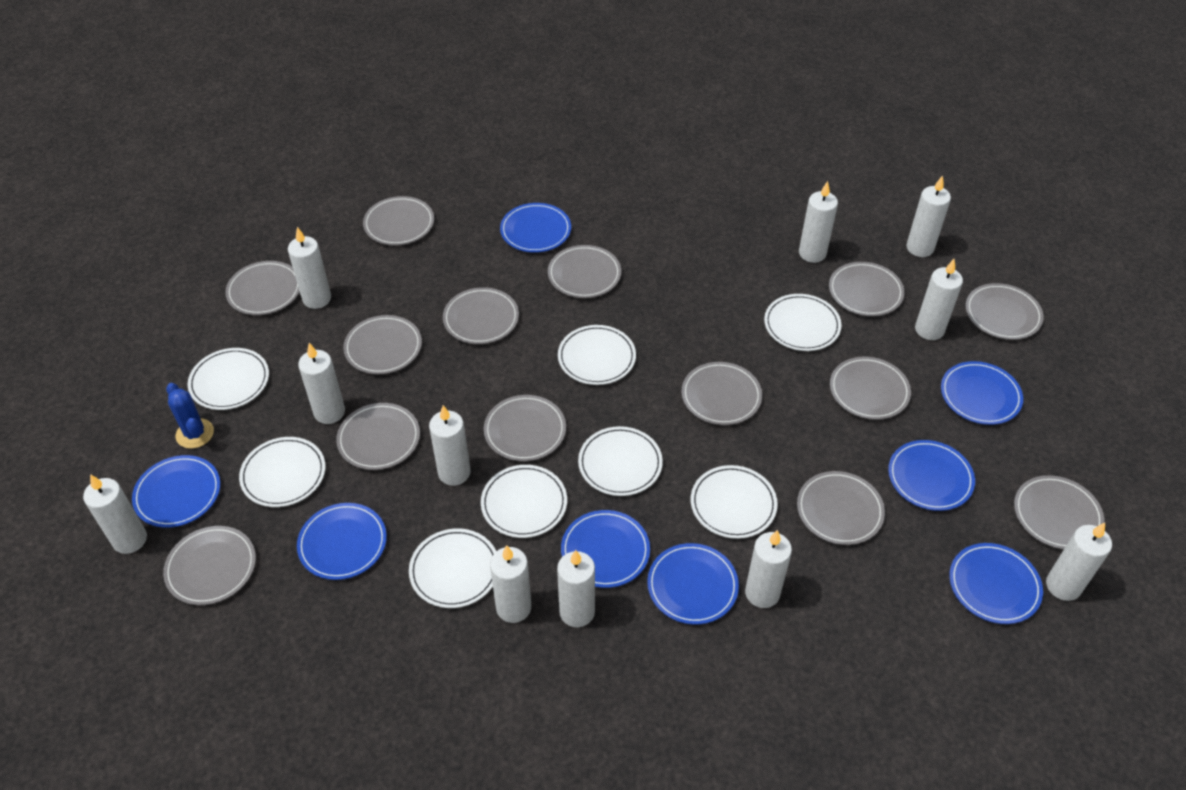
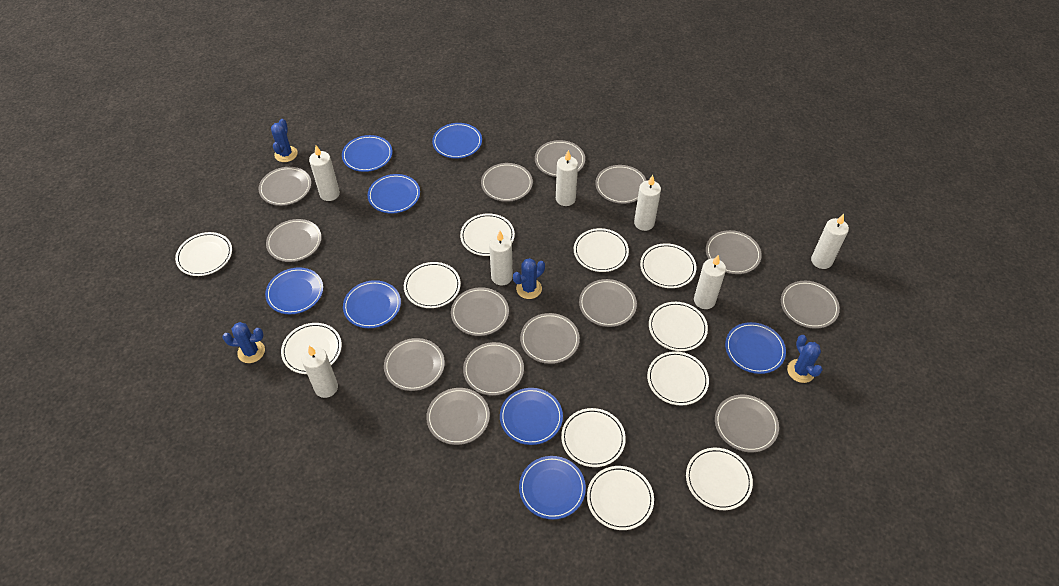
blue cactus: [166,383,214,449] = 1 -> [222,322,265,363] [271,119,298,162] [513,258,545,299] [787,335,823,383] = 4
white candle: [83,474,147,554] [288,227,331,309] [298,343,345,424] [429,405,470,486] [490,545,531,623] [557,550,595,627] [745,530,792,608] [799,181,838,263] [906,175,951,257] [915,259,963,340] [1046,523,1112,601] = 11 -> [302,346,338,398] [309,146,340,201] [489,231,513,285] [556,150,578,206] [634,175,661,231] [694,255,726,309] [811,214,849,269] = 7
white plate: [188,348,269,410] [239,437,325,507] [409,528,496,608] [481,465,567,538] [558,325,636,385] [578,426,663,496] [691,465,778,539] [764,294,841,351] = 8 -> [175,232,232,276] [281,323,342,374] [404,262,461,308] [460,213,515,256] [561,408,626,467] [574,228,629,272] [587,466,654,530] [640,243,697,288] [647,351,709,406] [649,302,708,351] [686,448,753,510] = 11

